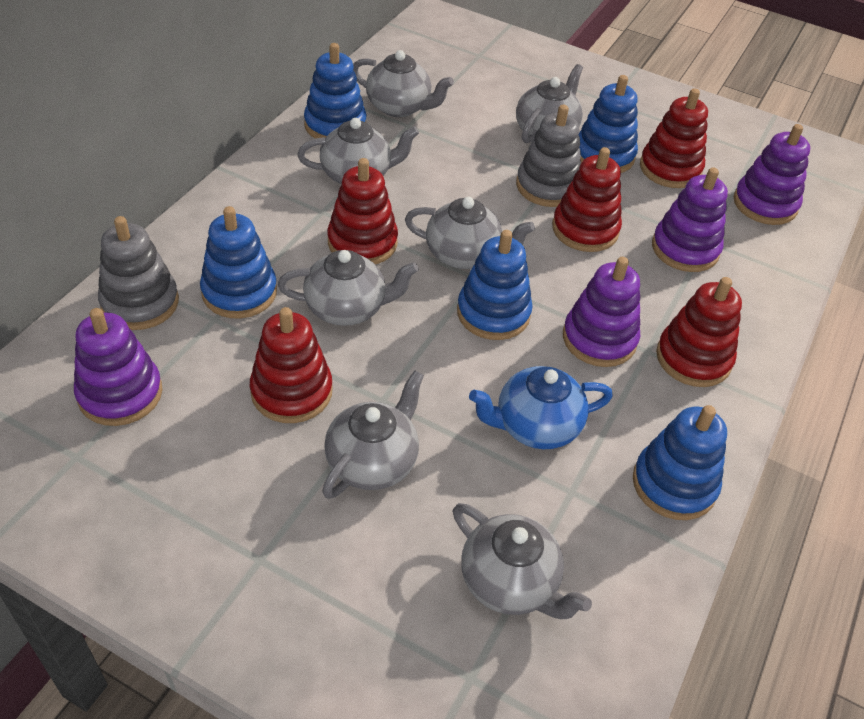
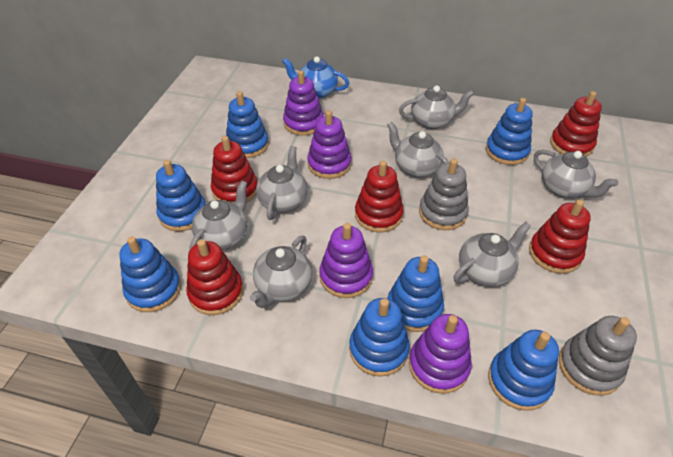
blue stacking toy: [200,206,277,319] [304,43,367,139] [457,230,533,340] [578,75,638,173] [633,405,727,520] = 5 -> [119,236,181,312] [156,160,206,231] [226,91,269,158] [349,298,410,377] [388,255,444,332] [486,98,533,165] [488,330,559,411] = 7

